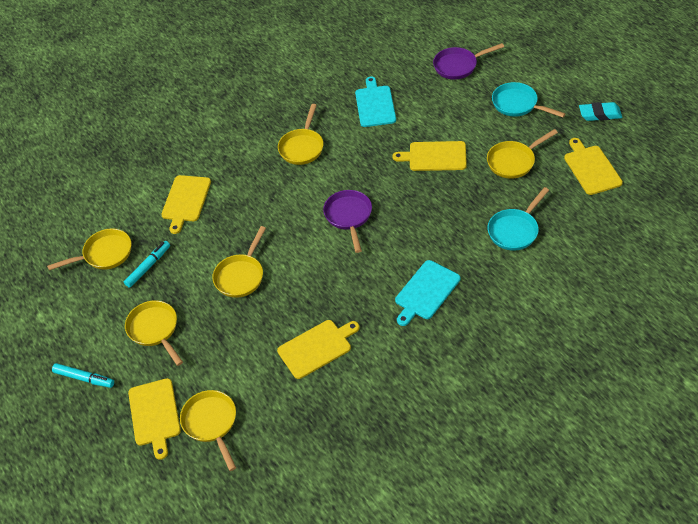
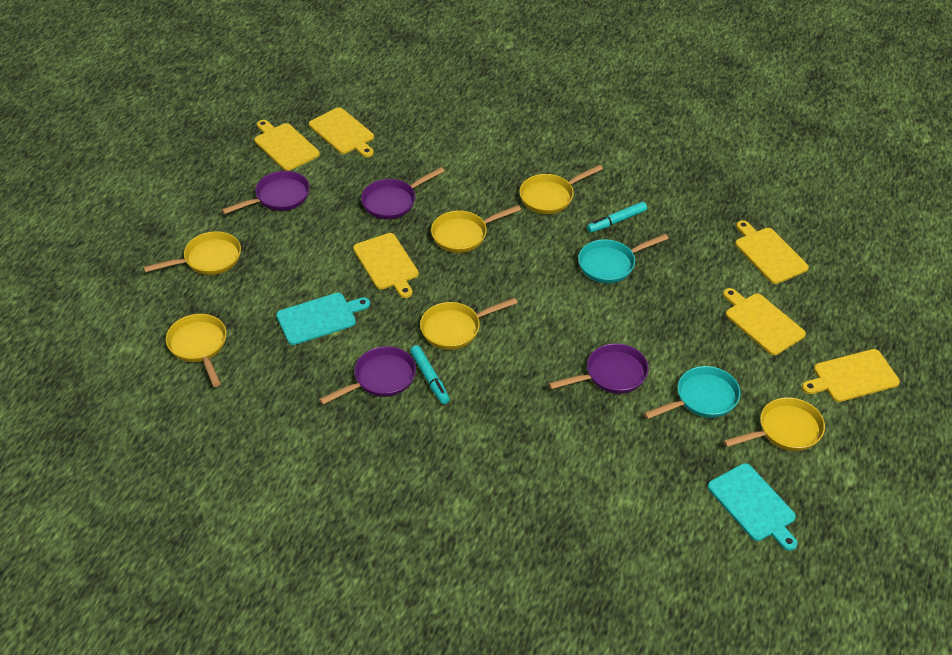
purple pan: [323,190,372,253] [433,43,504,79] = 2 -> [222,171,310,214] [319,346,416,405] [361,167,444,219] [548,343,649,394] = 4
turquoise eraser: [579,102,622,121] = 1 -> none = 0
yellow cutting board: [128,378,181,460] [161,175,211,234] [277,320,359,379] [392,141,467,171] [564,138,623,195] = 5 -> [254,120,320,171] [309,107,374,157] [353,233,419,298] [723,288,806,355] [735,220,809,284] [802,349,900,402] = 6

